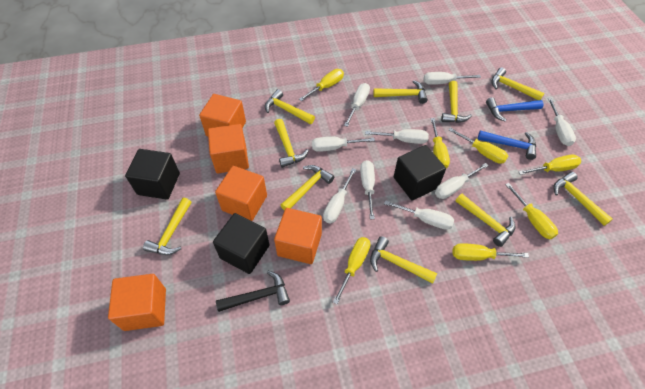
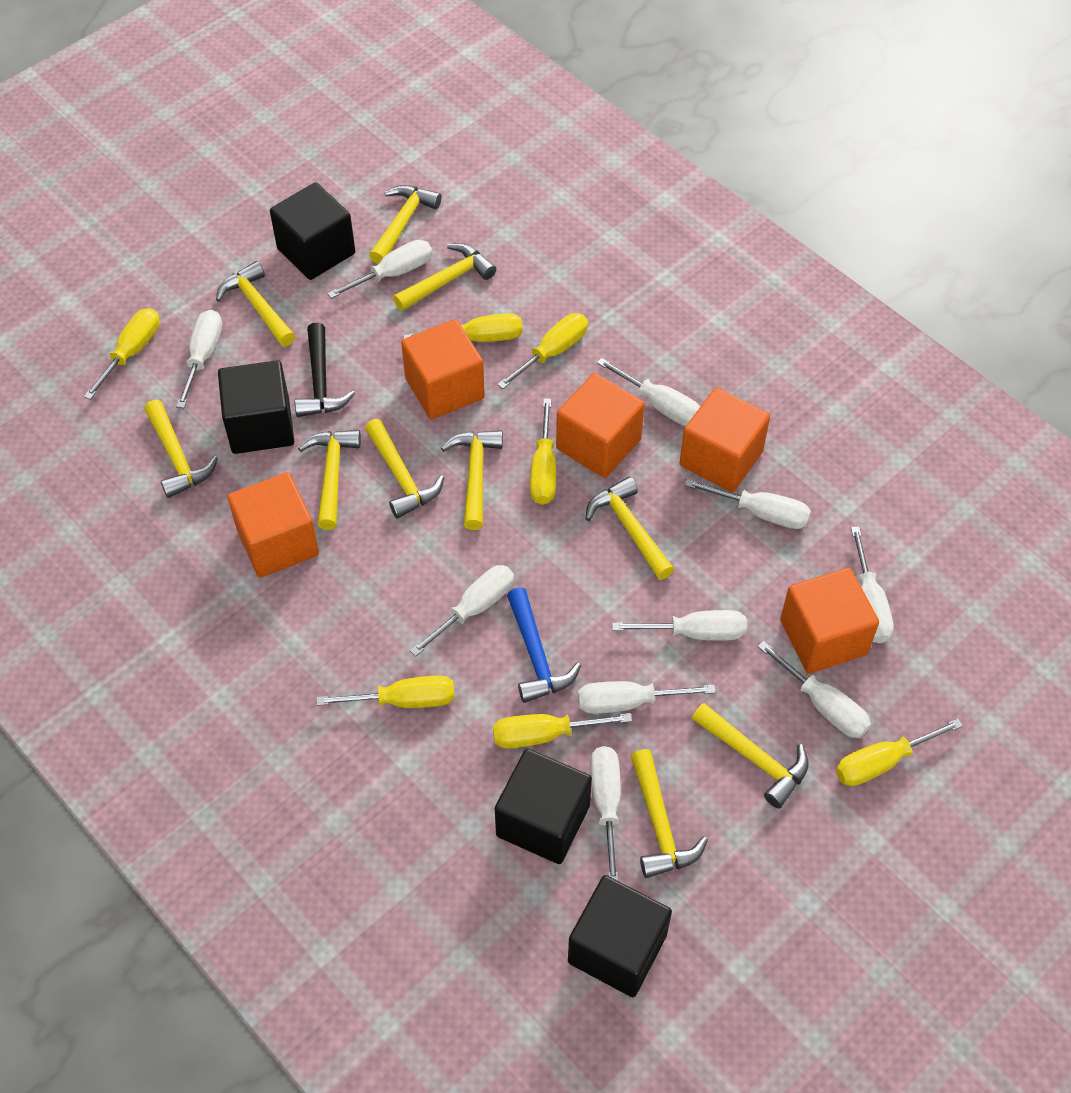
black cube: [125,149,180,200] [213,213,270,274] [394,145,446,201] = 3 -> [218,360,295,454] [270,182,355,280] [495,749,592,864] [568,875,672,997] = 4
blue hammer: [478,130,536,160] [486,97,544,121] = 2 -> [507,587,581,703] = 1
white screwdriver: [312,137,375,152] [323,168,356,223] [344,83,370,127] [360,160,375,219] [365,129,429,144] [384,200,454,230] [424,72,481,85] [435,163,489,199] [548,98,576,146] = 9 -> [176,310,222,408] [327,240,432,299] [410,565,514,657] [578,681,716,714] [590,746,621,881] [597,358,700,426] [612,610,747,641] [685,479,811,529] [758,641,871,738] [851,526,893,644] = 10

